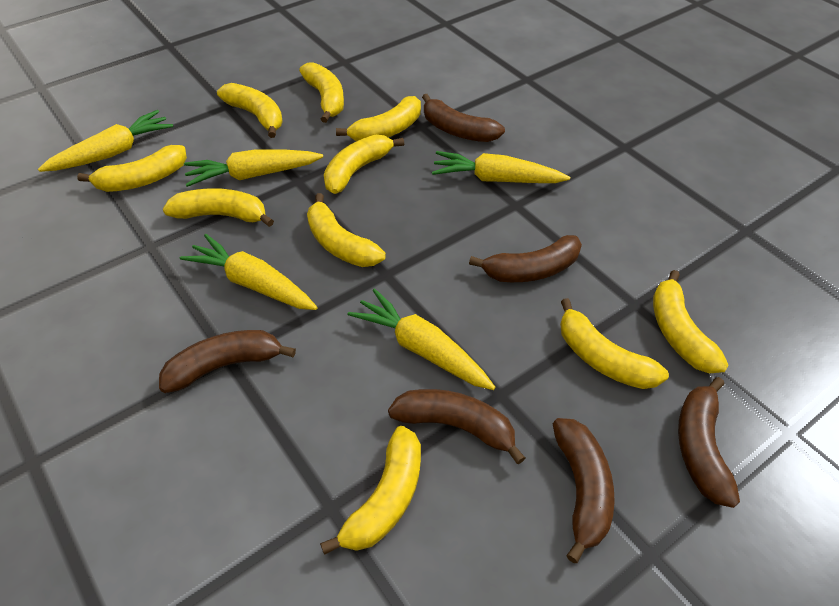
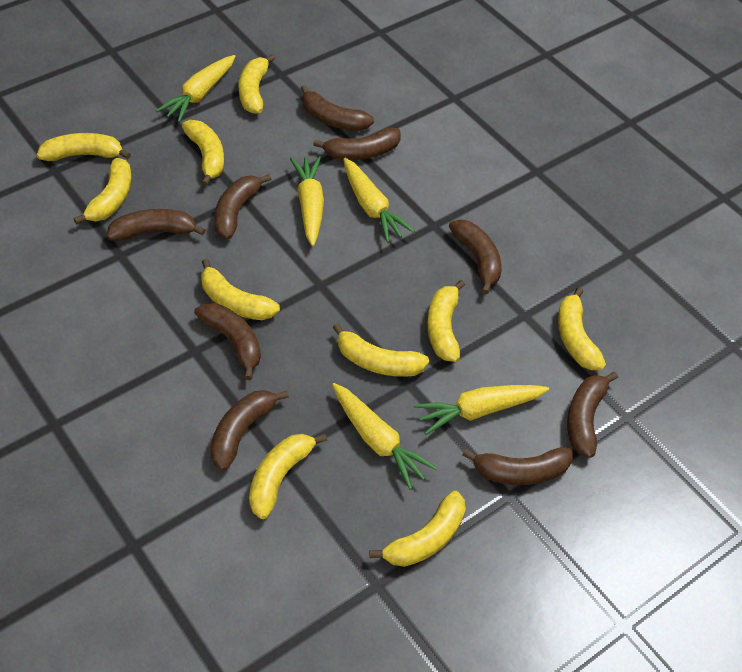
brown banana: [159,330,296,393] [388,389,525,464] [422,94,505,142] [469,235,582,282] [553,418,615,563] [678,377,740,508] = 6 -> [106,209,205,241] [194,303,261,380] [210,390,289,471] [214,174,271,239] [301,85,374,131] [313,127,401,160] [449,219,502,295] [463,447,573,485] [567,372,618,458] = 9

